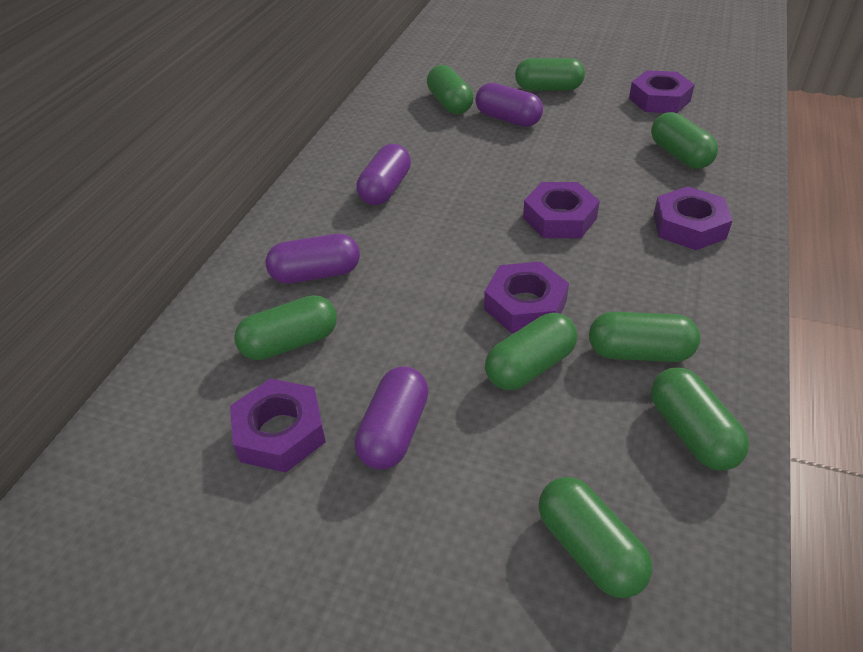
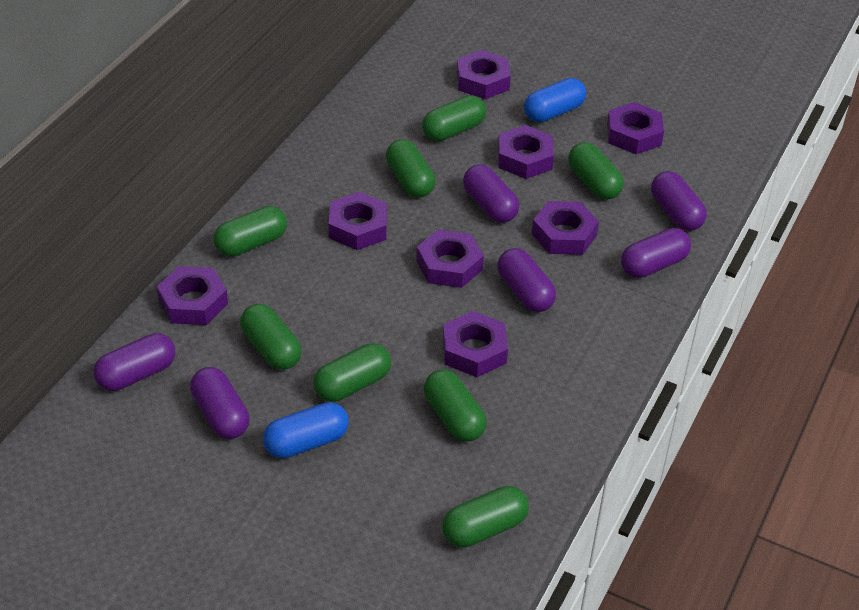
blue capsule: none = 0 -> [263,402,349,458] [524,78,586,123] = 2
purple capsule: [265,234,360,284] [355,366,429,470] [357,144,411,205] [475,83,543,127] = 4 -> [93,333,175,391] [190,367,250,439] [463,164,519,223] [497,248,556,312] [621,228,691,278] [651,171,707,231] = 6
purple nut: [230,379,326,472] [484,261,569,333] [523,182,600,238] [629,70,695,113] [653,186,733,250] = 5 -> [157,266,228,325] [329,192,387,250] [416,229,484,288] [443,311,508,377] [457,50,511,99] [498,125,554,179] [532,201,599,255] [607,102,664,154] = 8

